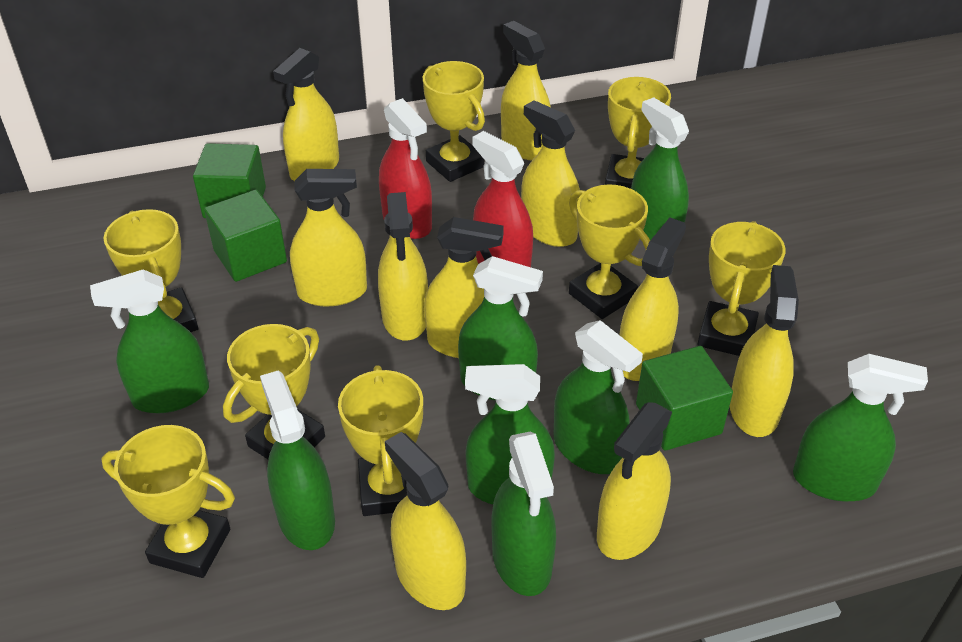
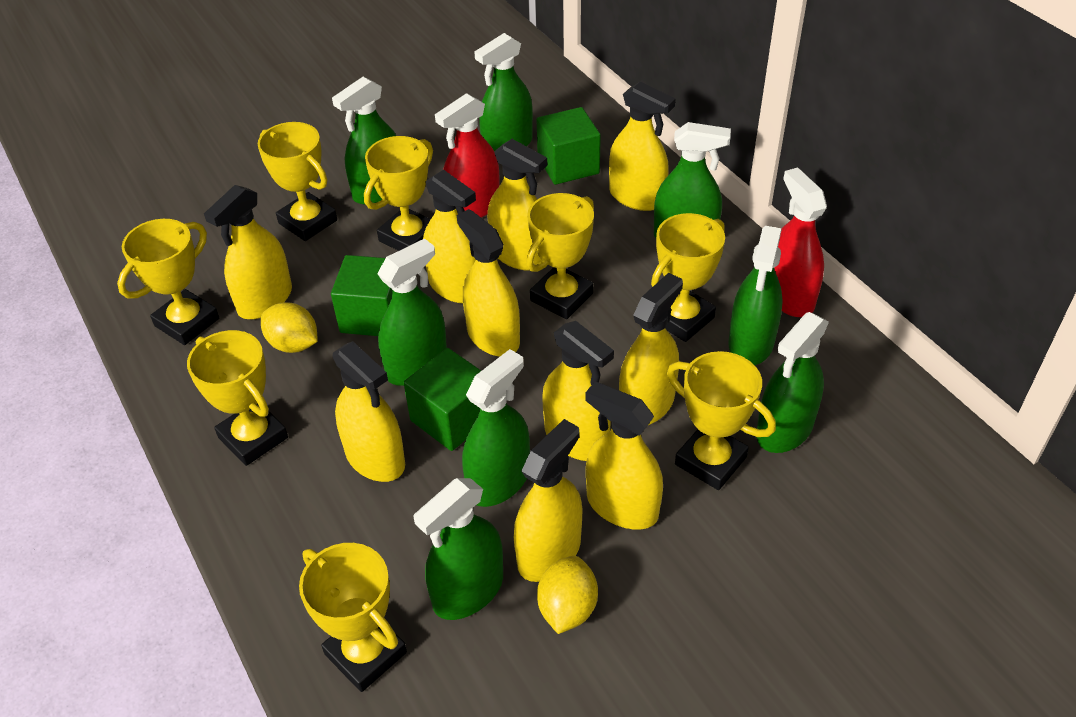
yellow lemon: none = 0 -> [261,303,318,353] [537,556,598,634] = 2

